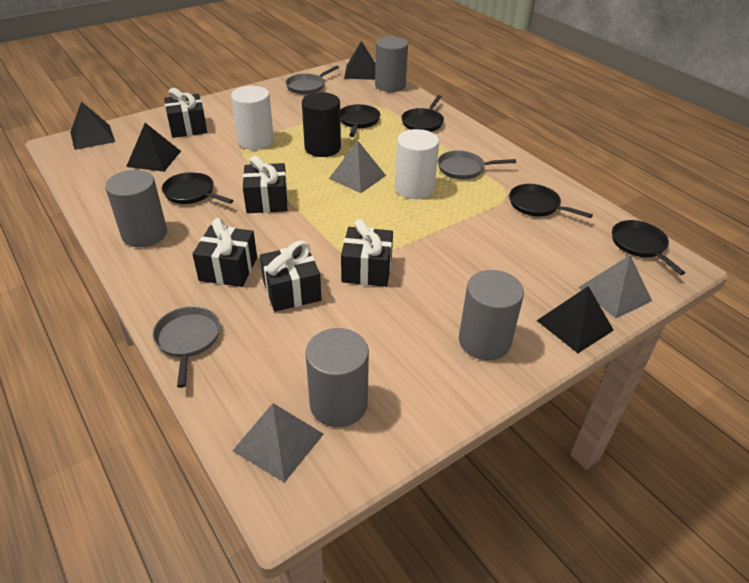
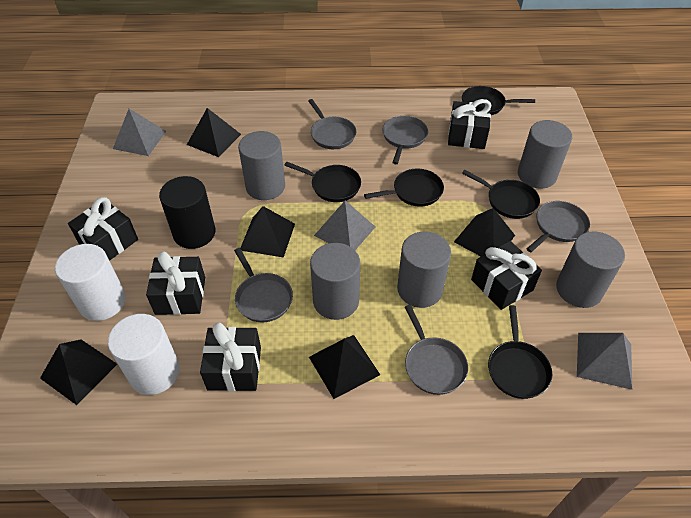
black pyramid: [70,102,115,150] [126,123,181,172] [344,41,375,80] [536,286,614,353] = 4 -> [40,339,117,405] [187,108,241,157] [240,206,295,258] [309,335,380,399] [454,208,515,256] = 5
grey cylinder: [105,170,167,247] [305,328,369,427] [375,36,408,92] [459,270,524,360] = 4 -> [238,131,285,200] [310,243,360,320] [397,231,451,308] [518,120,572,189] [556,232,625,308] = 5
grey pan: [153,306,220,388] [286,66,339,95] [438,150,516,179] = 3 -> [234,248,293,322] [308,99,356,149] [382,116,428,164] [405,305,468,395] [526,201,590,252] = 5

